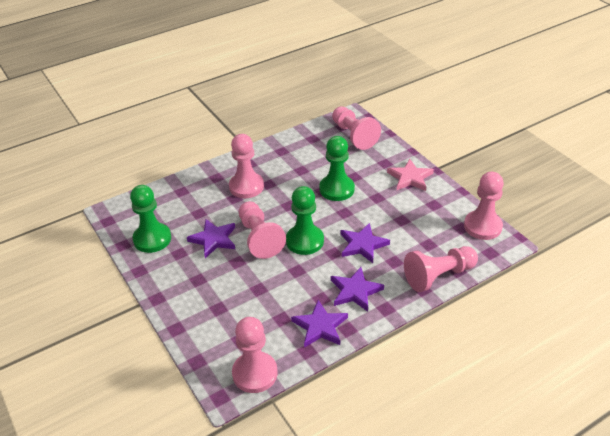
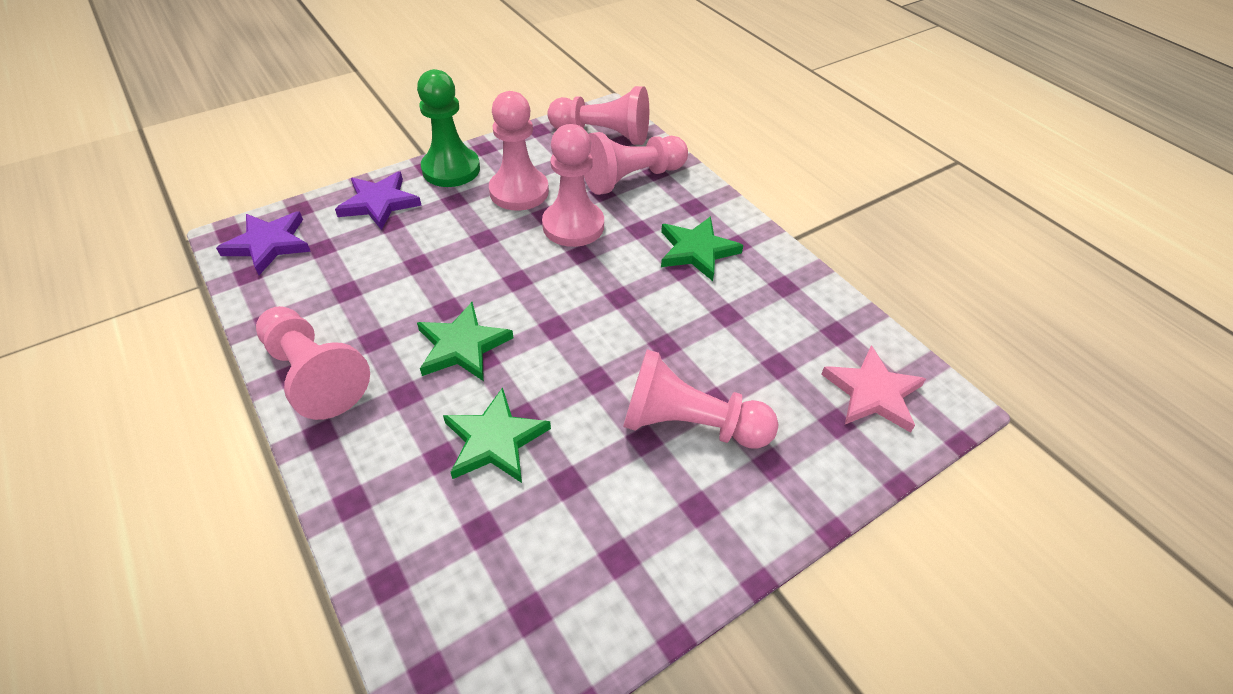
green pawn: [130,185,171,253] [286,186,324,255] [319,136,355,201] = 3 -> [417,69,480,187] = 1
green star: none = 0 -> [417,302,513,381] [443,387,551,483] [661,216,744,281] = 3
purple star: [187,219,235,258] [291,300,348,348] [331,267,384,312] [341,223,390,263] = 4 -> [216,212,311,275] [335,171,422,230] = 2

